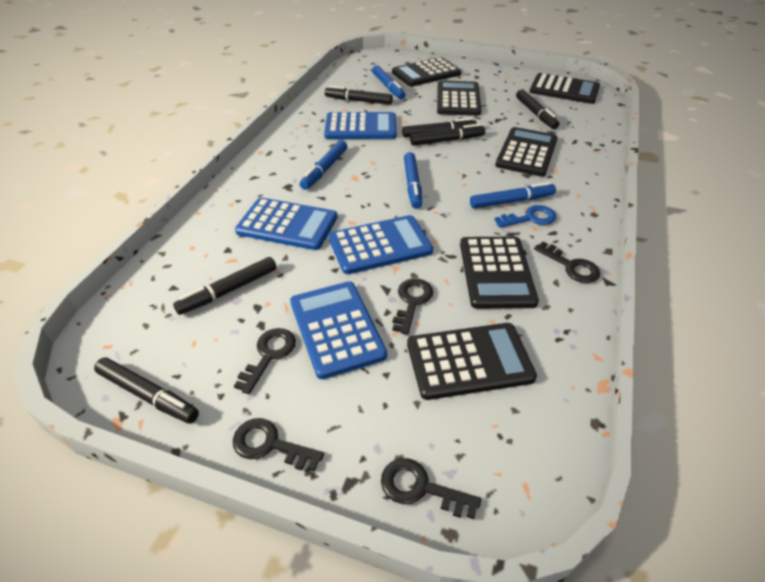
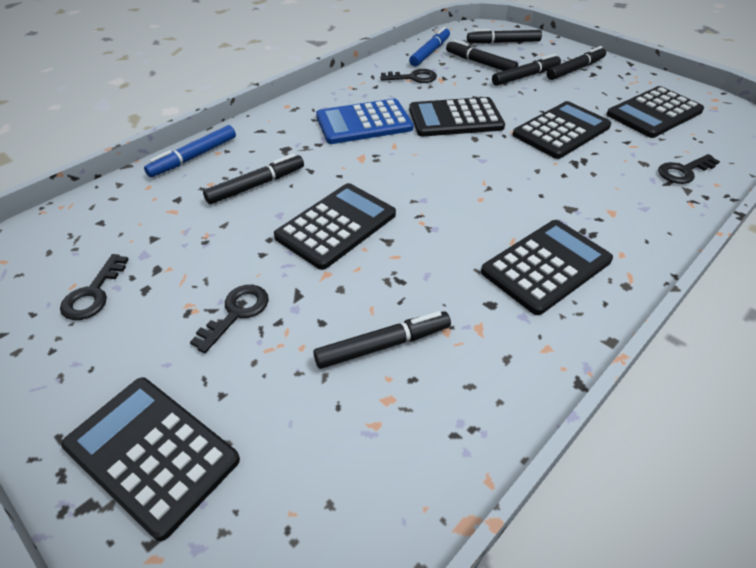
black key: [233,418,324,472] [234,328,296,394] [381,458,481,519] [392,278,433,335] [534,241,600,283] = 5 -> [60,254,129,320] [190,285,269,353] [380,69,437,83] [658,154,720,184] = 4
blue calculator: [235,197,338,250] [290,281,387,379] [324,112,396,139] [329,215,433,274] = 4 -> [316,99,414,144] = 1
blue key: [495,205,556,228] = 1 -> none = 0
blue marker: [300,140,347,190] [372,65,405,99] [404,152,422,209] [470,182,556,208] = 4 -> [144,125,236,177] [409,27,450,66] = 2

